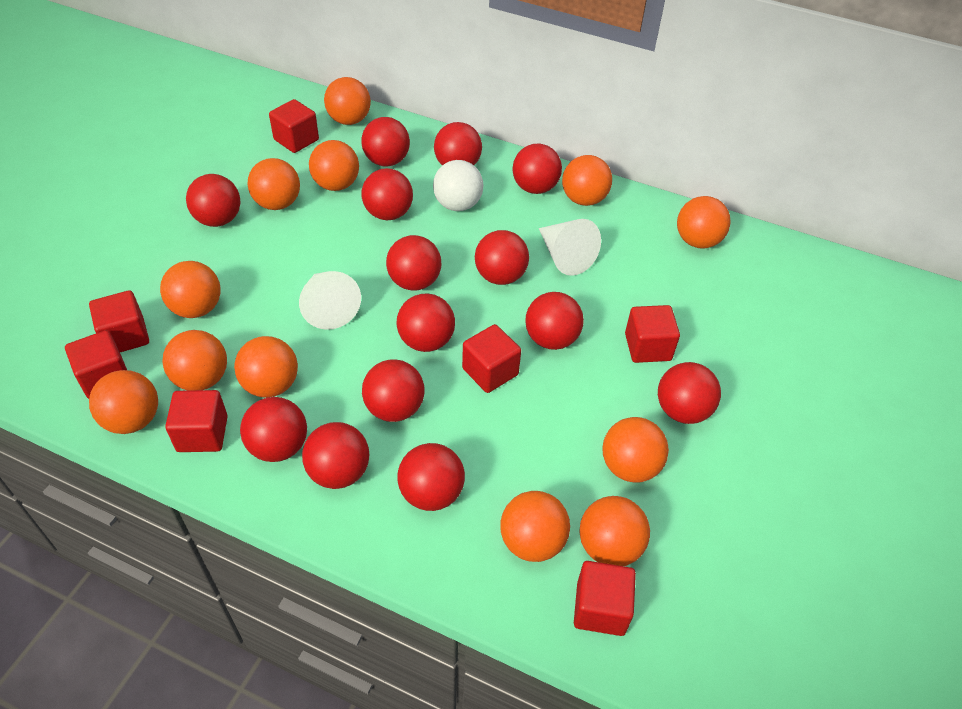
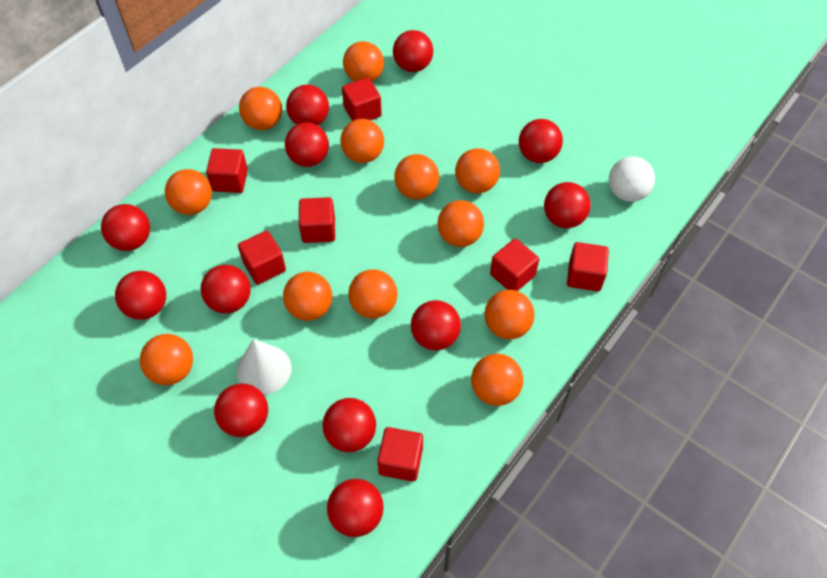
red ball: [186,174,241,227] [240,397,307,462] [302,422,369,489] [361,117,410,166] [361,168,413,220] [362,359,425,422] [386,235,441,290] [397,293,455,352] [397,443,465,511] [434,122,482,165] [475,230,529,285] [512,144,562,194] [525,292,584,350] [658,362,721,424] = 14 -> [101,204,150,251] [115,271,166,320] [201,265,251,314] [214,383,268,437] [285,122,329,167] [286,85,329,125] [323,398,376,452] [327,479,384,537] [393,30,433,72] [411,300,461,350] [519,119,563,163] [544,182,591,228] = 12
white cone: [299,271,361,330] [539,219,601,276] = 2 -> [237,339,292,395] = 1

